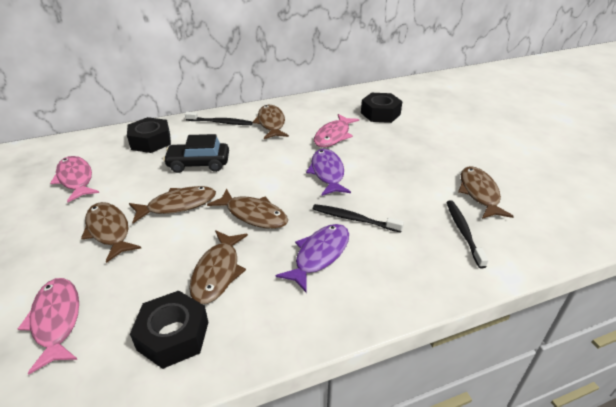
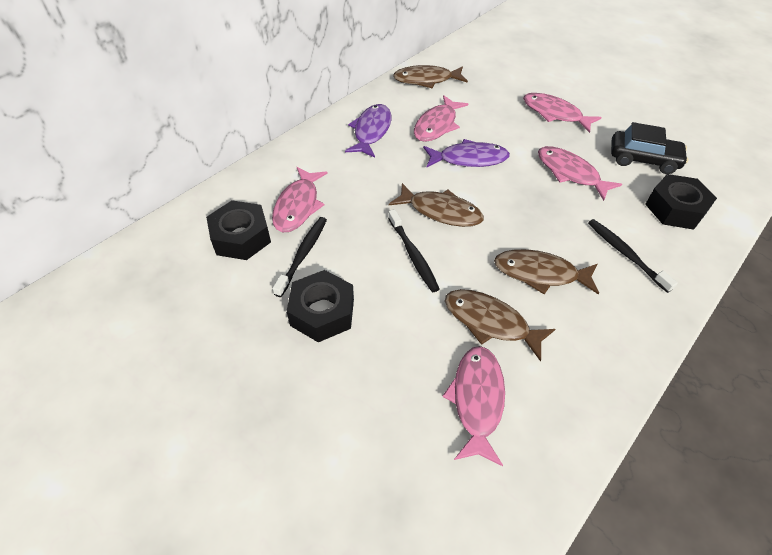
brown fish: [81,202,141,263] [129,186,216,223] [189,230,248,304] [207,189,288,229] [253,105,289,139] [458,166,514,219] = 6 -> [389,183,484,227] [393,65,468,89] [445,289,555,361] [494,249,599,294] = 4
pink fish: [18,278,79,374] [50,156,99,202] [314,114,359,147] = 3 -> [272,167,328,232] [414,95,468,142] [442,346,505,466] [523,93,602,133] [538,146,622,201] = 5

